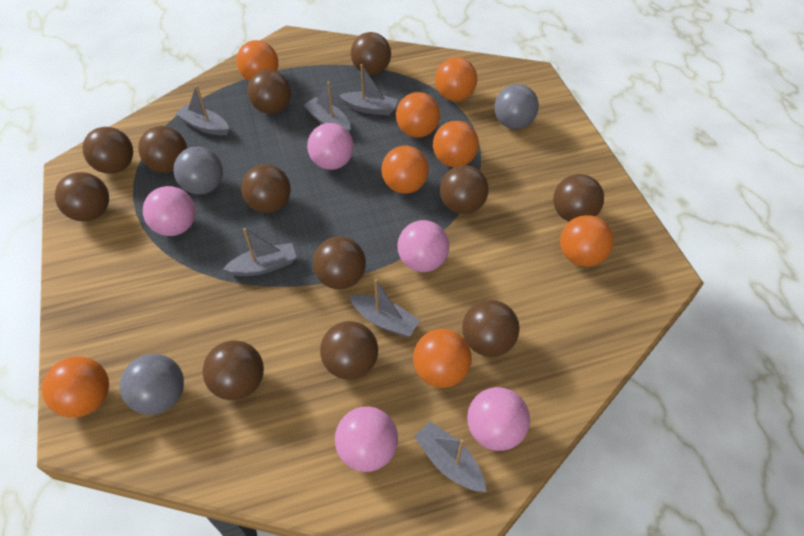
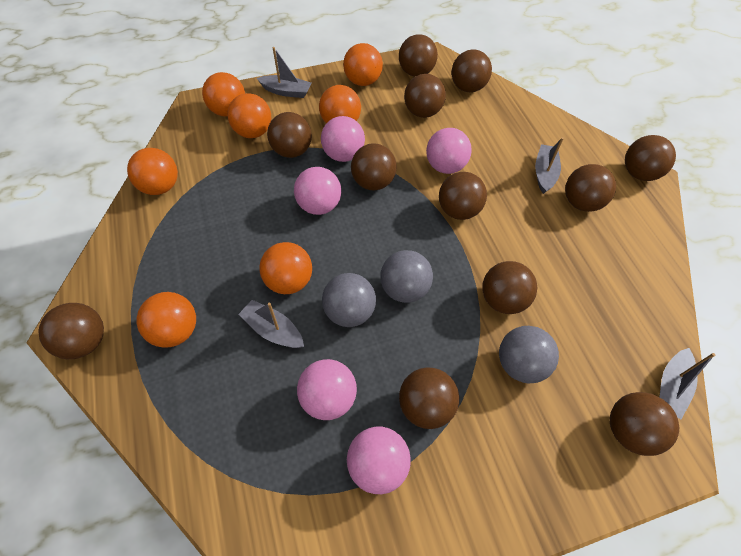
grey boat: [175,85,229,136] [223,228,297,276] [304,81,351,132] [339,64,398,115] [349,279,420,337] [414,421,486,492] = 6 -> [238,300,304,348] [257,47,311,98] [535,137,564,194] [659,348,715,420] = 4
orange ball: [42,356,109,418] [236,40,278,81] [381,146,429,194] [396,92,440,138] [413,329,472,388] [433,121,479,167] [435,57,477,101] [560,215,614,267] = 8 -> [127,148,178,195] [137,292,196,348] [202,72,245,117] [227,93,271,138] [259,242,312,294] [319,85,361,123] [343,43,383,86] = 7

